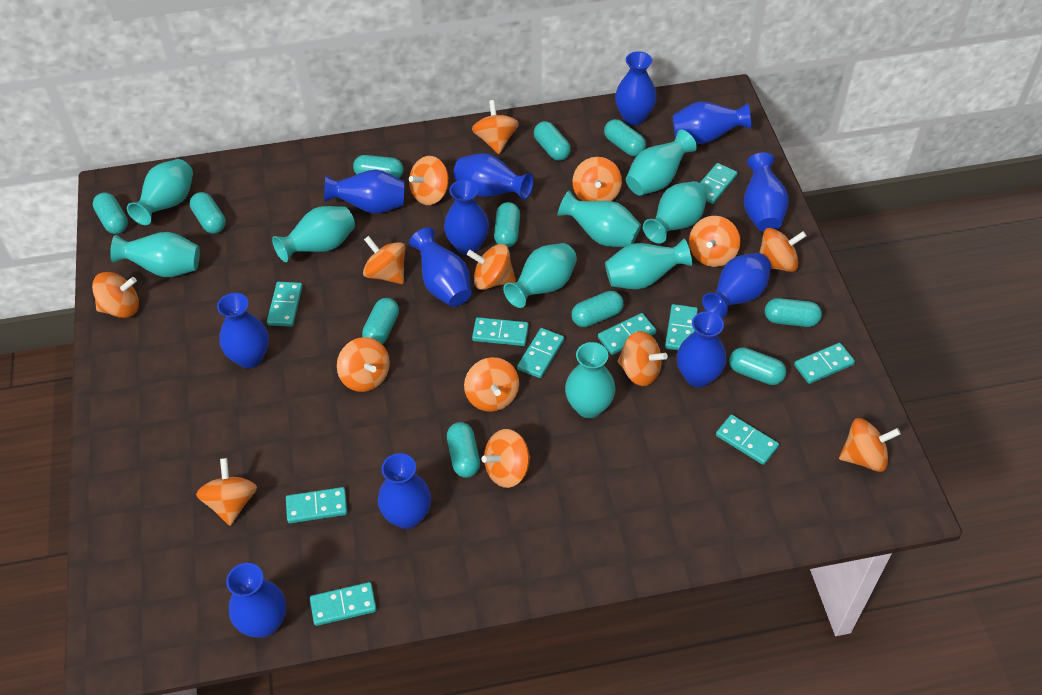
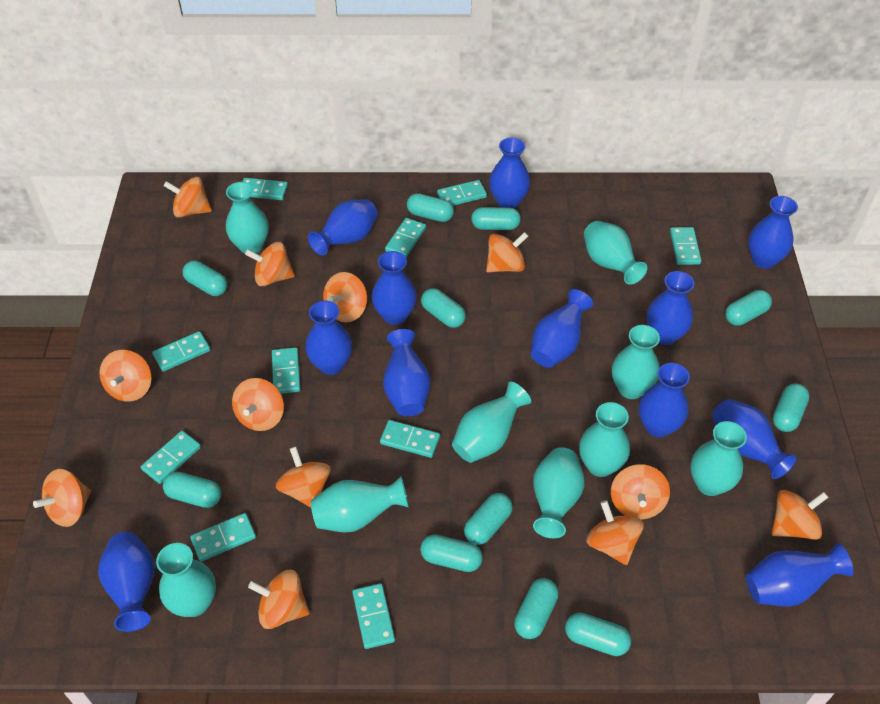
orange spinning top: [92,272,139,318] [196,458,257,526] [337,337,390,392] [363,236,405,284] [409,156,449,205] [464,357,519,412] [467,244,516,290] [472,100,519,154] [482,429,530,488] [572,157,622,201] [617,331,668,386] [689,216,740,267] [759,228,807,272] [839,418,901,472] = 14 -> [33,469,91,527] [99,350,151,402] [163,177,212,218] [232,378,284,431] [245,242,295,286] [248,570,309,629] [276,447,331,508] [323,272,367,322] [486,232,528,272] [586,500,644,565] [611,464,670,519] [772,490,829,540] = 12

